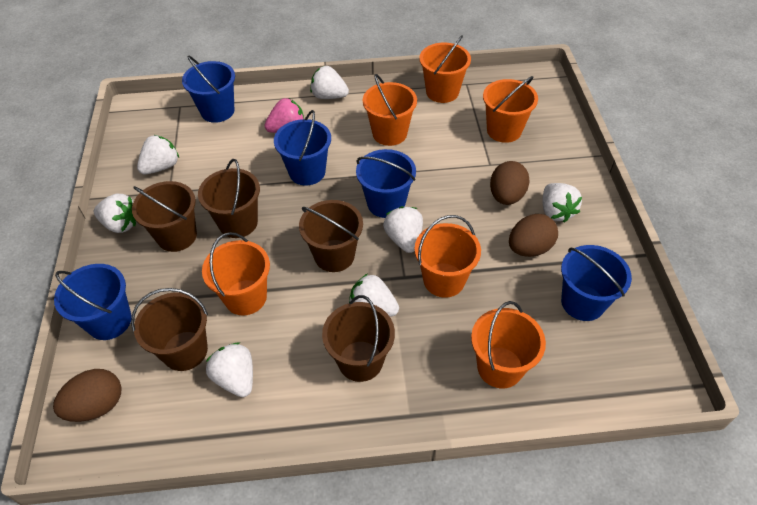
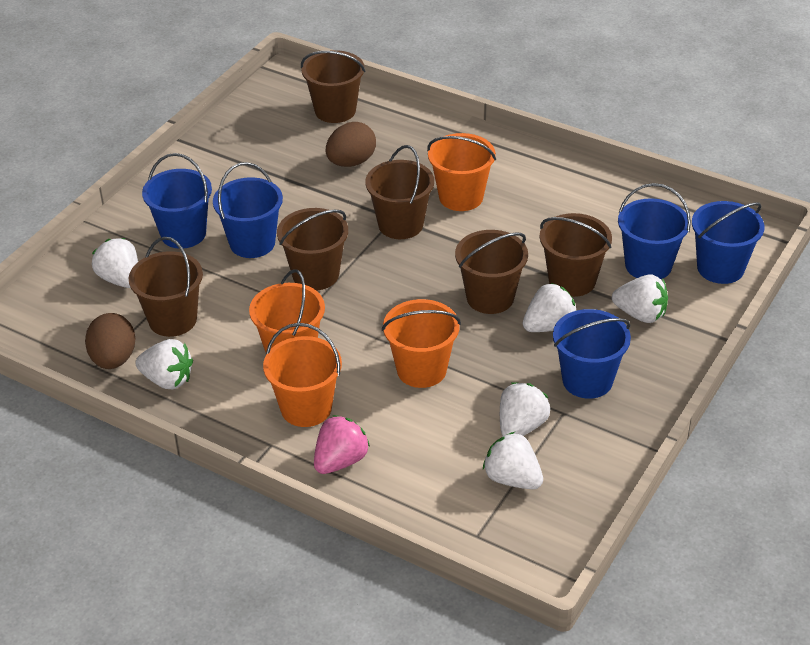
brown bucket: [131,288,208,371] [132,181,197,252] [198,159,260,238] [299,200,363,272] [322,295,395,382] = 5 -> [129,237,203,337] [277,208,348,290] [301,50,365,123] [365,145,434,239] [455,230,528,314] [540,213,612,297] = 6
brown egg: [53,369,122,422] [490,161,530,205] [509,214,558,257] = 3 -> [85,313,135,369] [326,122,376,167] = 2
orange bucket: [202,232,270,316] [363,74,417,146] [415,215,481,298] [419,35,471,103] [471,301,546,388] [483,76,538,143] = 6 -> [249,269,325,352] [263,323,342,427] [382,299,461,388] [427,133,496,211] = 4
white strawberry: [94,194,136,233] [137,135,179,174] [206,342,253,397] [310,66,349,99] [349,274,399,317] [383,206,423,253] [542,183,582,223] = 7 -> [92,238,138,288] [135,339,193,389] [483,432,543,489] [500,382,550,436] [523,283,577,332] [612,274,668,323] = 6

